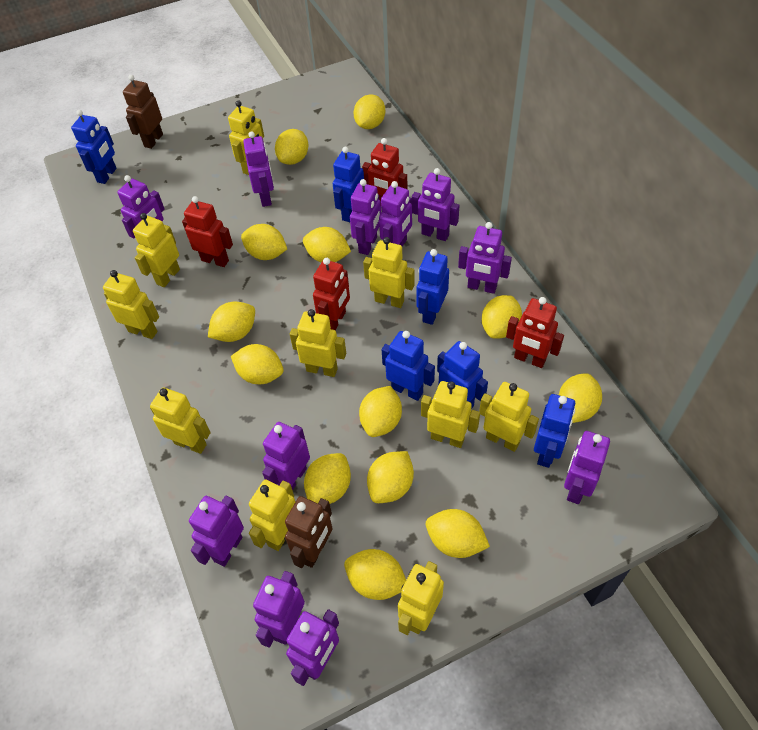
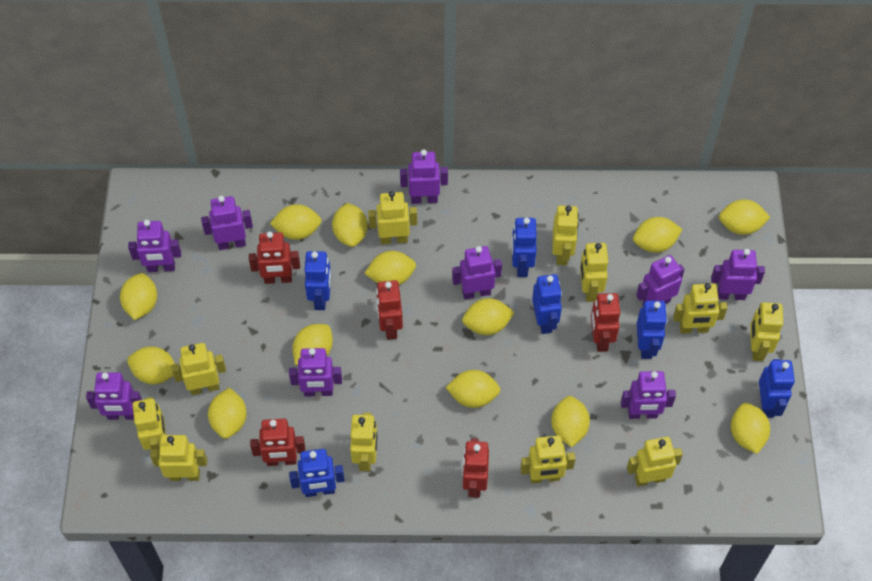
brown robot: [123,75,163,149] [285,496,333,568] = 2 -> none = 0
purple robot: [117,175,165,239] [189,496,244,567] [243,131,274,207] [253,571,305,648] [262,422,310,490] [286,609,339,686] [350,179,381,255] [379,181,412,246] [412,168,459,241] [458,222,512,294] [564,431,610,504] = 11 -> [86,372,142,420] [128,220,181,272] [201,196,253,250] [289,348,342,397] [400,149,448,204] [452,246,502,300] [621,371,676,419] [636,255,685,306] [711,249,765,300] = 9
red robot: [182,196,233,267] [313,258,350,330] [362,138,407,201] [506,297,564,368] = 4 -> [249,231,300,284] [250,419,305,466] [376,280,403,340] [462,438,489,498] [591,293,620,352] = 5
yellow robot: [103,270,159,339] [133,213,180,287] [150,388,211,454] [228,100,264,175] [249,479,295,551] [290,309,346,377] [363,237,415,308] [398,561,444,635] [421,381,480,448] [479,382,539,452] = 10 -> [133,397,166,450] [150,435,207,481] [171,343,226,395] [350,412,378,471] [368,191,417,245] [521,435,576,484] [552,205,579,265] [580,243,608,302] [627,437,683,486] [673,283,727,334] [750,302,783,361] = 11

